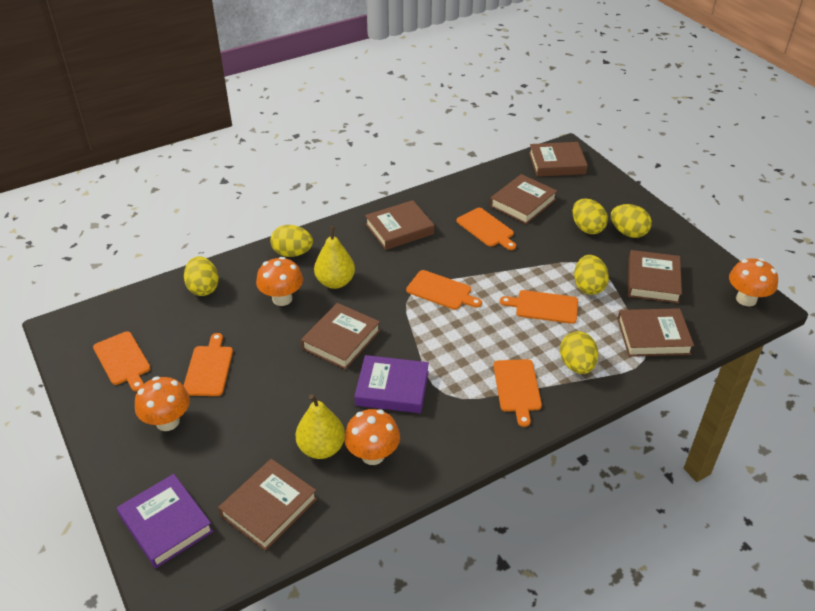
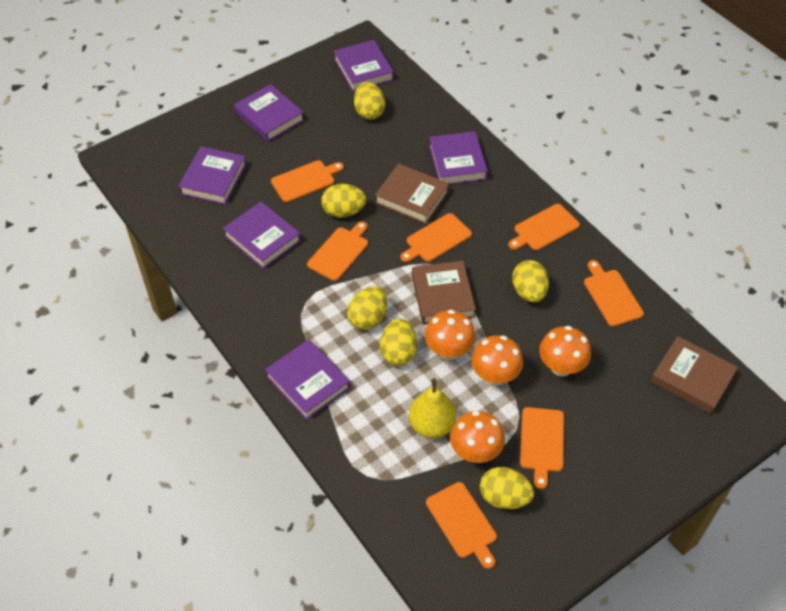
brown book: [218,459,317,551] [301,303,380,370] [365,200,434,250] [490,174,557,224] [529,142,588,177] [617,308,694,357] [628,250,682,303] = 7 -> [375,164,449,224] [412,261,476,324] [651,336,738,414] = 3
orange cutting board: [93,331,151,391] [184,333,233,396] [406,270,482,310] [456,208,516,250] [494,359,542,427] [500,290,578,324] = 6 -> [271,160,344,203] [307,221,368,281] [400,213,472,262] [426,482,497,569] [508,204,580,251] [520,407,564,489] [584,260,644,327] = 7
purple book: [117,474,213,568] [354,355,429,413] = 2 -> [178,146,246,205] [223,202,301,269] [234,84,304,142] [265,339,350,420] [334,40,394,92] [429,131,488,184] = 6
yellow pear: [295,394,345,459] [314,226,355,289] = 2 -> [409,378,456,438] = 1

